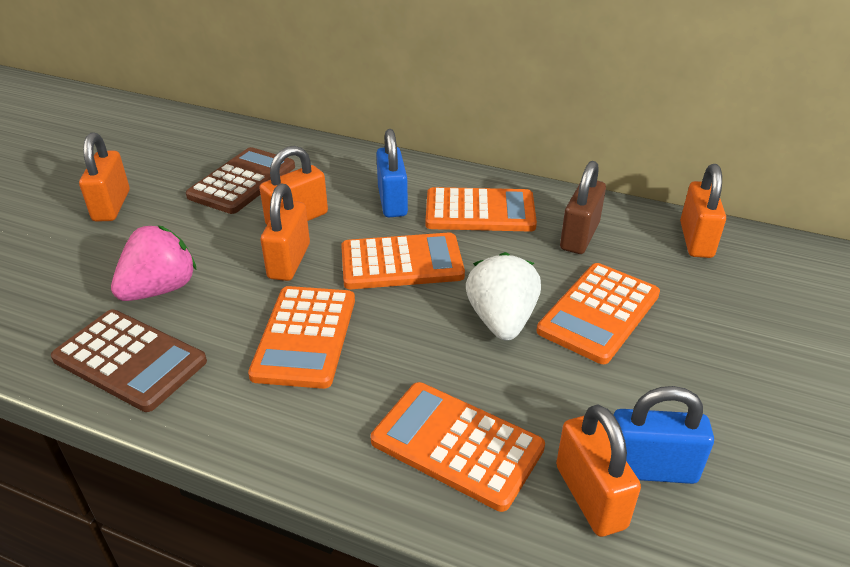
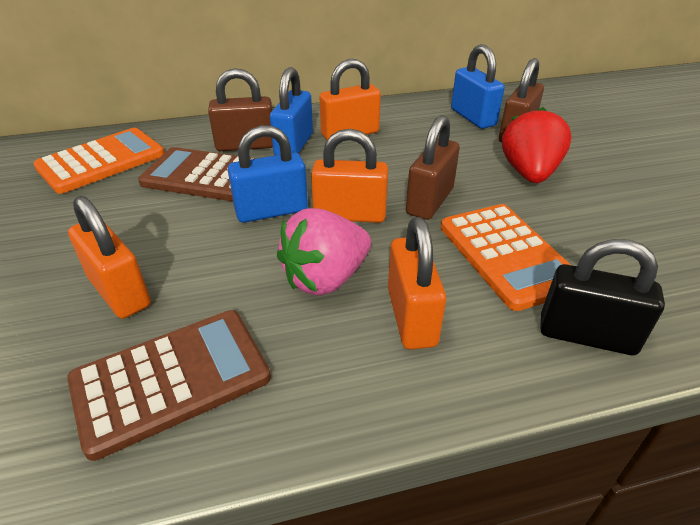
black padlock: none = 0 -> [540,239,665,355] = 1
blue padlock: [376,129,408,217] [614,386,714,484] = 2 -> [228,125,308,223] [270,67,313,155] [451,44,505,129] = 3
brown padlock: [560,161,606,254] = 1 -> [208,68,273,151] [406,115,460,220] [499,58,544,143] = 3
orange calculator: [248,286,355,389] [341,232,465,289] [371,382,545,512] [425,187,537,232] [537,263,660,364] = 5 -> [33,128,165,194] [441,204,571,311] = 2
orange padlock: [79,132,130,222] [259,146,328,225] [261,183,310,281] [556,405,641,537] [680,164,726,258] = 5 -> [68,196,151,319] [311,129,388,223] [320,59,381,140] [388,217,446,350] = 4
red strawberry: none = 0 -> [502,107,572,183] = 1
white strawberry: [466,252,541,341] = 1 -> none = 0

